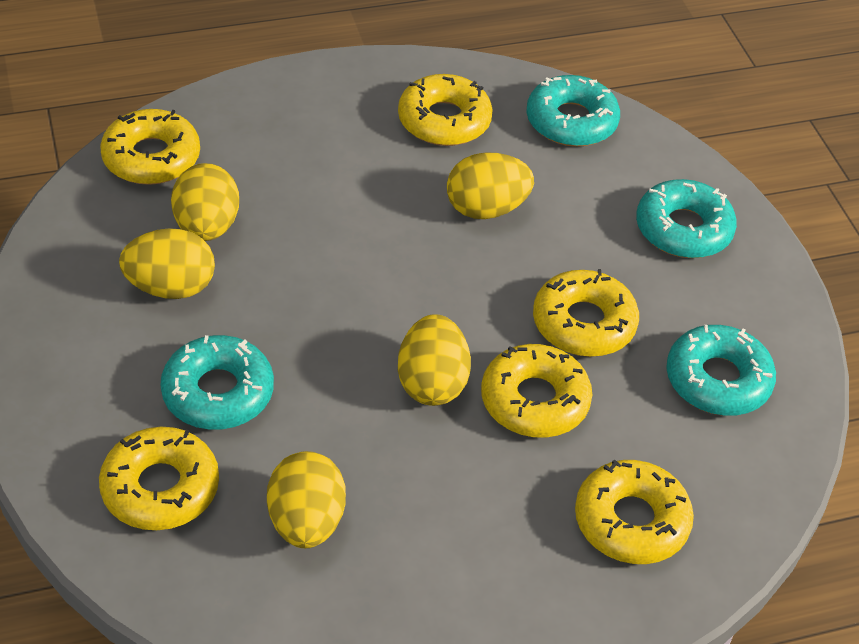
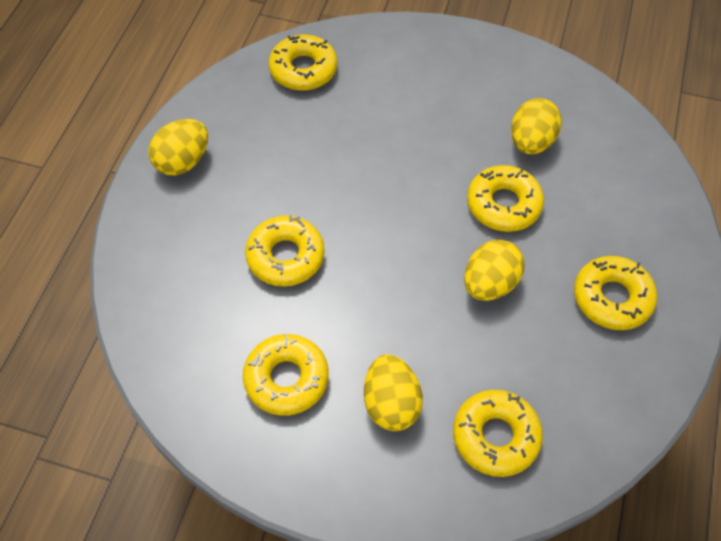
turquoise donut: [160,335,274,430] [526,75,620,147] [636,179,737,258] [666,325,776,416] = 4 -> none = 0
yellow egg: [119,228,215,299] [171,163,239,241] [267,451,346,548] [398,314,471,406] [447,153,534,219] = 5 -> [148,119,208,176] [364,354,423,431] [464,240,525,301] [511,98,562,154] = 4

